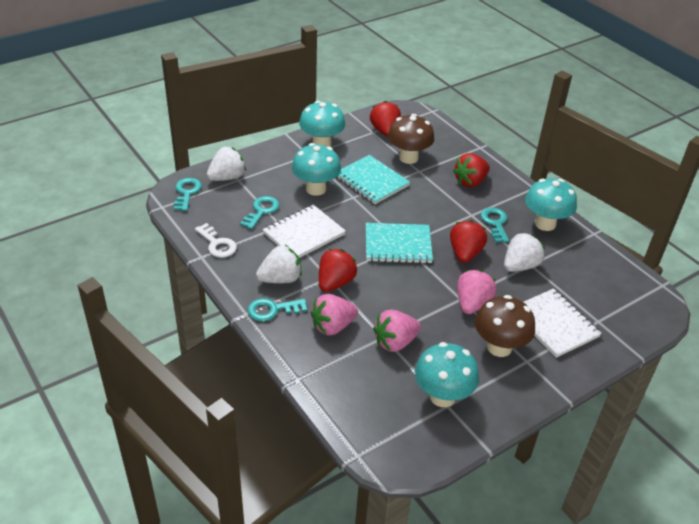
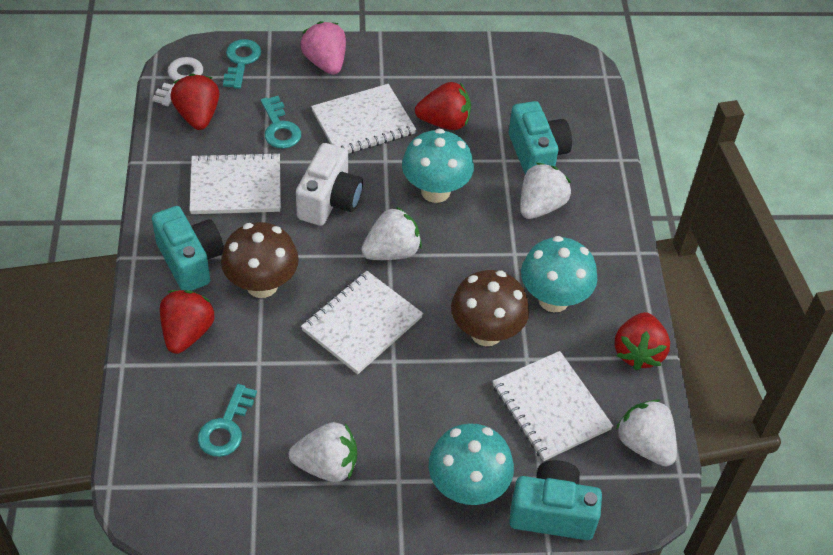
pink strawberry: [311,294,358,335] [373,310,421,352] [457,270,497,314] = 3 -> [300,21,346,75] = 1
turquoise camera: none = 0 -> [152,206,224,291] [509,101,572,174] [509,460,602,540] = 3
turquoise key: [174,178,202,211] [240,196,280,229] [247,298,307,321] [481,207,509,243] = 4 -> [198,384,257,457] [223,39,261,89] [261,96,301,149] = 3
turquoise mushroom: [292,143,341,196] [299,101,345,147] [415,342,479,407] [525,179,577,231] = 4 -> [402,129,474,203] [429,423,514,505] [521,236,597,313] = 3
turquoise notebook: [336,155,410,204] [366,223,433,264] = 2 -> none = 0
white camera: none = 0 -> [296,143,363,226] = 1
white notebook: [262,205,346,258] [524,288,602,358] = 2 -> [189,152,281,214] [301,271,423,374] [311,84,416,154] [492,351,613,461] = 4
white strawberry: [207,146,246,181] [256,245,302,283] [504,232,545,272] = 3 -> [289,422,357,482] [361,207,422,260] [520,163,571,219] [616,399,677,466] = 4

